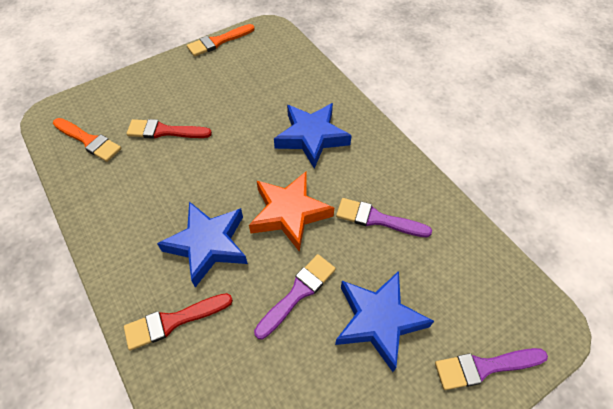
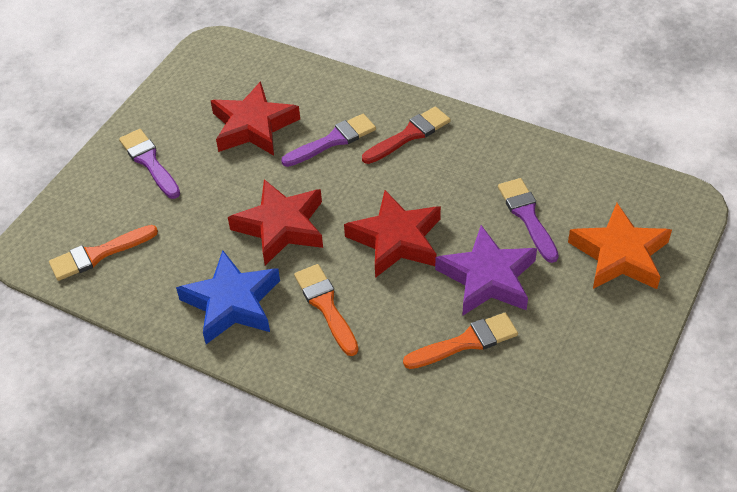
blue star: [157,201,248,287] [274,103,352,169] [335,271,434,372] = 3 -> [176,250,280,344] = 1
orange brush: [53,118,121,162] [187,24,255,57] = 2 -> [49,225,158,281] [294,264,359,356] [403,313,518,369] = 3
purple star: none = 0 -> [435,225,537,316] = 1
red brush: [124,293,233,350] [126,119,212,139] = 2 -> [362,106,450,164] = 1
red star: none = 0 -> [211,81,300,156] [228,179,323,265] [344,190,441,278] = 3

